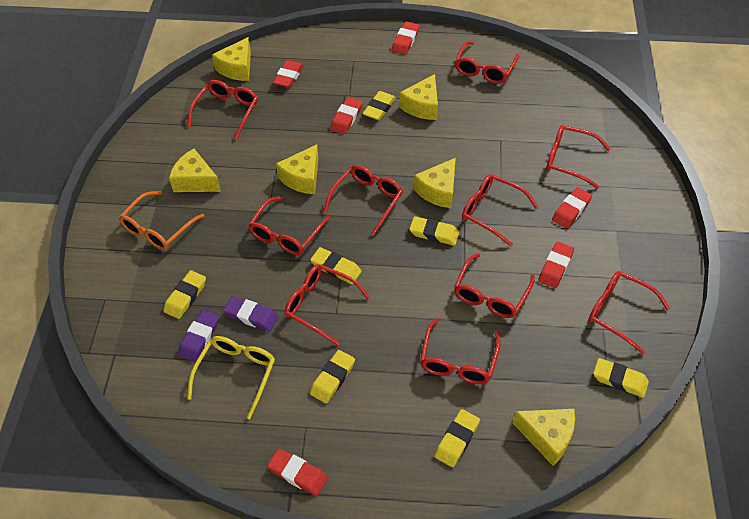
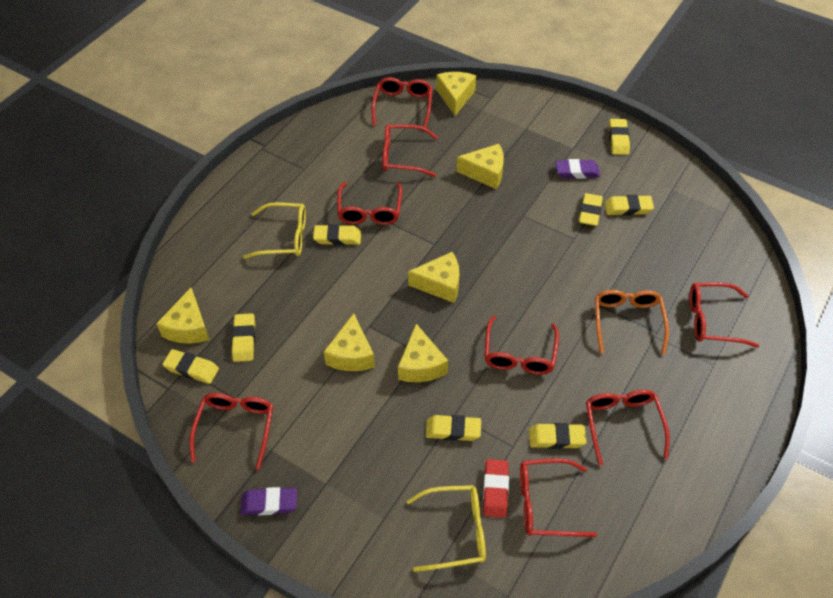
red eraser: [267,449,328,496] [273,60,304,88] [330,97,363,134] [392,21,419,55] [538,242,574,288] [552,187,592,228] = 6 -> [483,459,509,518] = 1
red glasses: [187,80,258,140] [248,196,330,255] [285,264,370,345] [323,165,403,236] [420,318,501,384] [454,254,535,318] [455,41,519,84] [462,174,538,247] [546,125,611,189] [588,271,670,354] = 10 -> [190,393,273,470] [337,182,402,225] [371,77,432,128] [382,125,438,177] [484,316,559,375] [520,459,597,537] [586,390,670,466] [690,283,759,348] = 8
yellow eraser: [164,270,206,319] [310,247,362,284] [310,350,355,403] [363,91,396,120] [409,216,459,246] [434,409,480,467] [593,358,649,398] = 7 -> [162,349,219,384] [232,313,255,362] [313,224,361,245] [426,415,481,441] [529,423,586,449] [579,193,603,226] [605,195,654,216] [609,119,630,155] = 8
yellow glasses: [187,336,275,419] = 1 -> [243,202,306,259] [407,485,486,572] = 2

